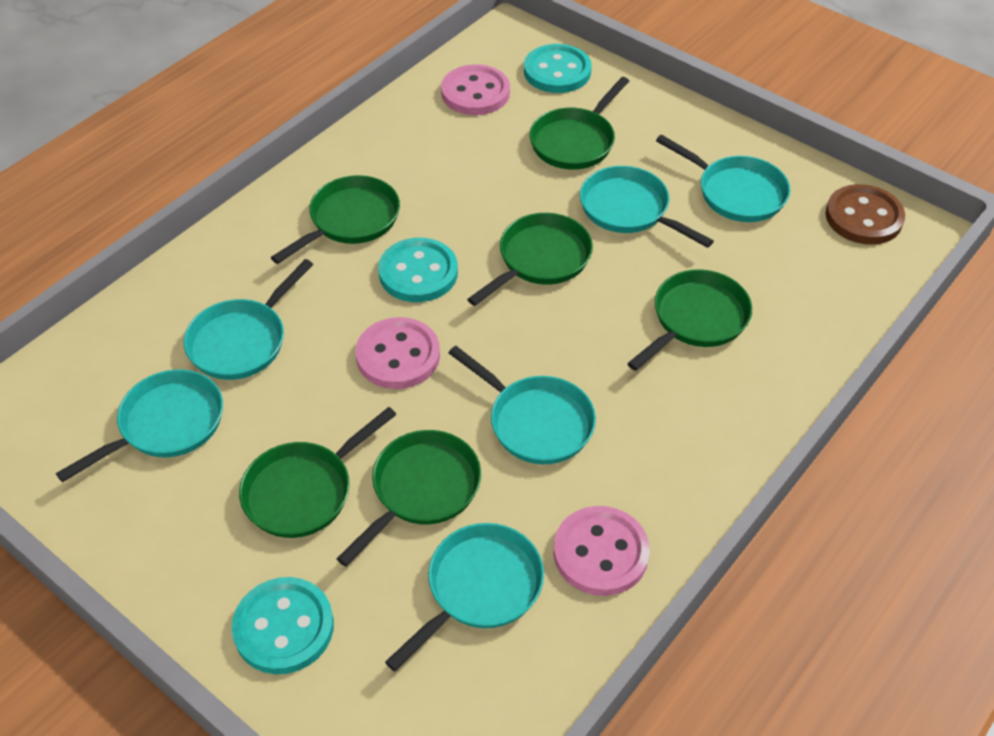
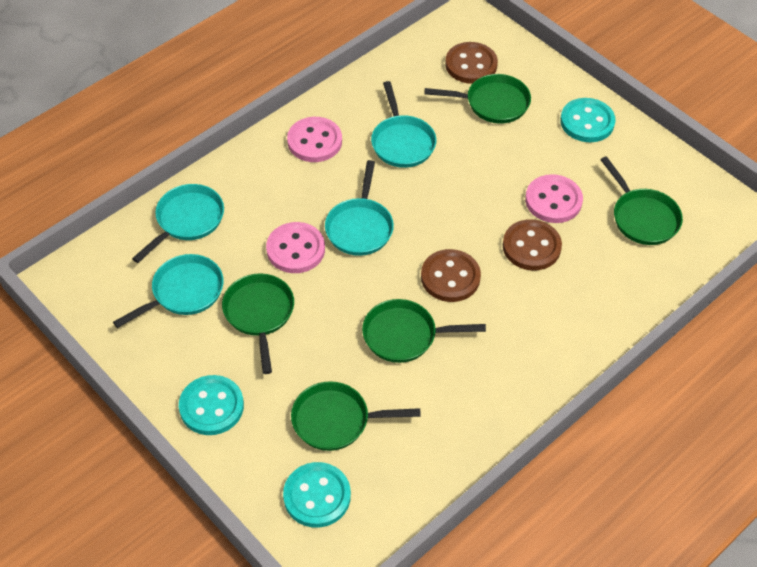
brown button: [825,184,905,245] = 1 -> [421,249,481,302] [445,42,498,84] [503,219,562,271] = 3
green pan: [239,407,397,538] [271,175,400,264] [337,430,481,567] [467,213,593,306] [529,77,629,170] [627,269,752,371] = 6 -> [222,273,294,374] [291,381,421,451] [362,299,486,363] [425,74,531,124] [600,156,683,245] = 5
turquoise pan: [56,369,223,482] [184,259,314,380] [385,523,544,671] [449,346,596,464] [580,166,714,248] [656,134,791,222] = 6 -> [113,254,224,328] [132,184,224,263] [325,160,394,256] [371,81,436,168] = 4

